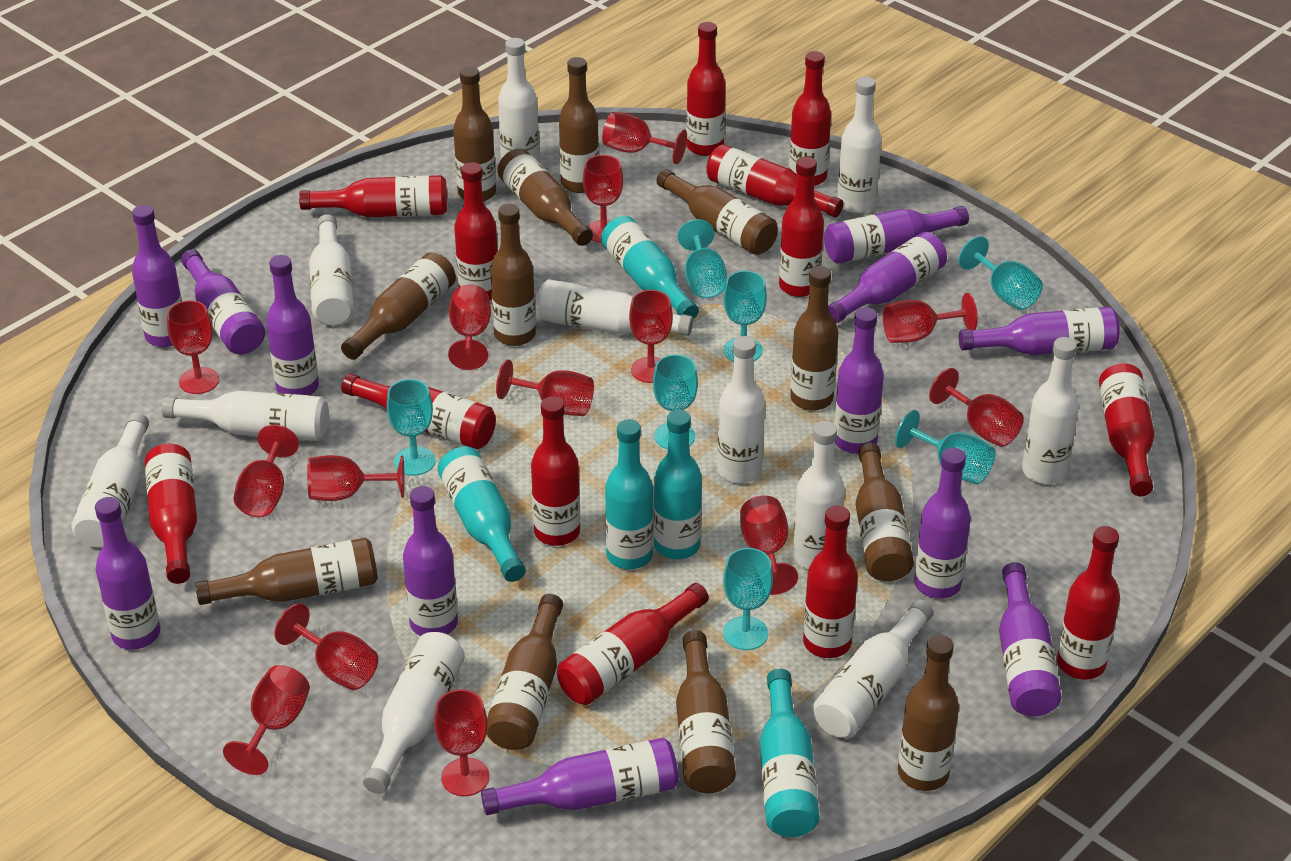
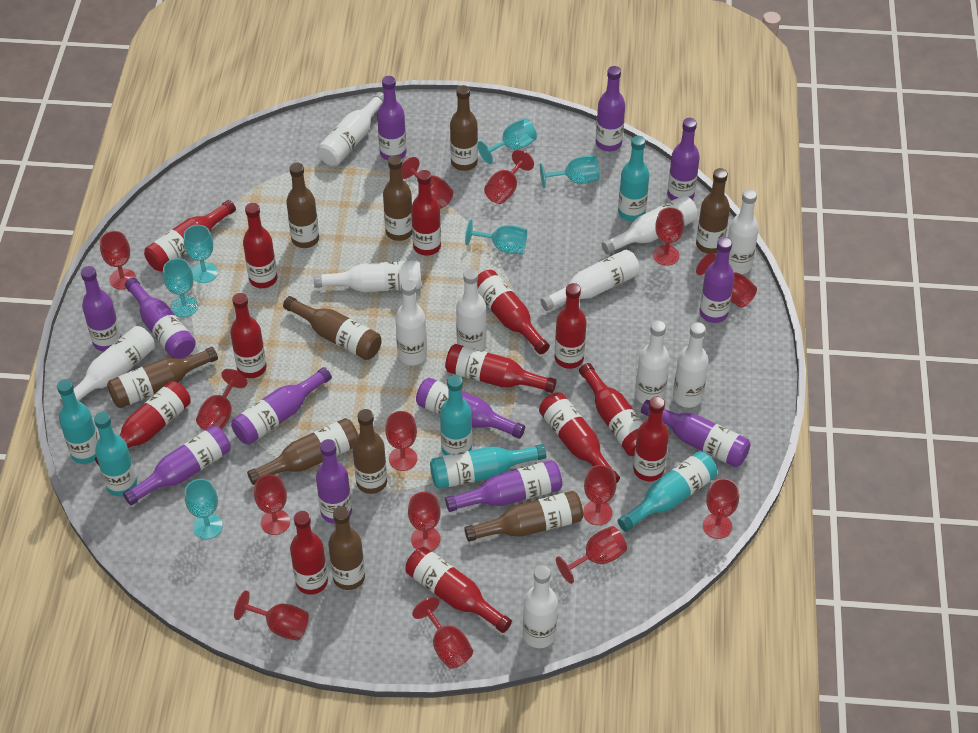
brown bottle: [195,538,378,605] [341,252,456,360] [453,66,496,202] [487,594,563,750] [490,204,536,346] [497,149,593,246] [559,57,599,193] [656,169,778,255] [676,630,736,793] [790,266,838,411] [856,443,914,581] [898,634,959,791] = 12 -> [107,347,218,408] [247,418,358,485] [283,296,381,360] [286,163,319,248] [328,506,365,590] [353,409,387,494] [383,155,412,241] [450,85,478,171] [464,491,583,542] [696,168,730,254] = 10
turquoise bottle: [438,447,526,582] [601,216,699,319] [605,419,654,569] [654,410,702,559] [759,669,819,837] = 5 -> [57,379,99,464] [94,412,137,496] [430,444,546,489] [440,375,472,455] [618,136,649,221] [618,451,717,532] = 6
turquoise goblet: [387,379,436,476] [653,354,698,449] [678,219,727,298] [723,271,767,361] [723,548,773,650] [895,410,996,484] [959,236,1043,310] = 7 -> [163,258,198,317] [184,225,218,283] [185,479,223,539] [465,220,527,254] [478,118,537,164] [540,156,600,188] = 6

